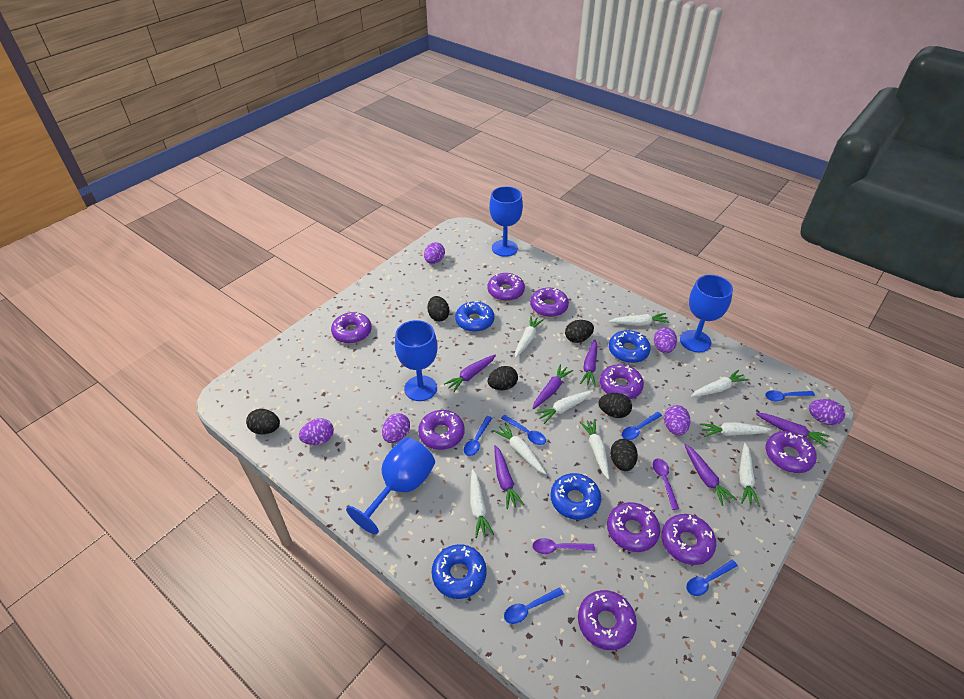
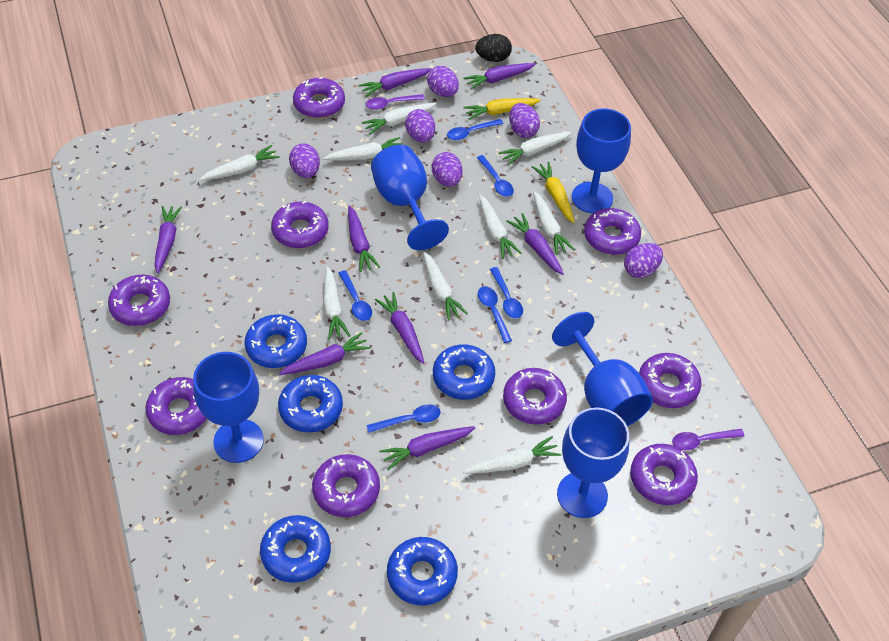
black egg: [246,409,280,434] [427,296,449,321] [488,366,518,390] [565,320,594,343] [599,393,632,418] [610,439,638,471] = 6 -> [475,34,512,62] = 1
blue donut: [432,544,487,599] [455,301,494,332] [550,473,601,520] [609,330,651,363] = 4 -> [245,314,307,368] [260,515,331,583] [278,375,343,433] [387,537,458,605] [433,344,495,400] = 5
blue goblet: [346,438,435,534] [395,320,438,401] [489,186,523,257] [680,275,733,352] = 4 -> [193,352,264,463] [371,145,449,250] [552,312,653,426] [557,407,629,518] [571,109,631,214] = 5
purple carrot: [444,354,496,392] [494,445,524,509] [533,364,573,409] [580,339,597,386] [685,444,737,506] [756,413,829,447] = 6 -> [154,206,182,274] [279,332,371,375] [348,206,380,272] [358,68,432,97] [375,292,424,364] [379,427,475,470] [463,63,536,90] [506,213,564,275] = 8
yellow carrot: none = 0 -> [464,98,541,120] [532,162,574,223] = 2

